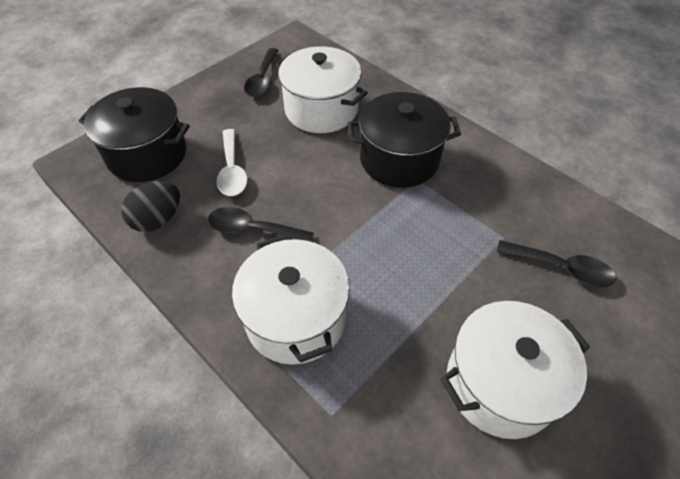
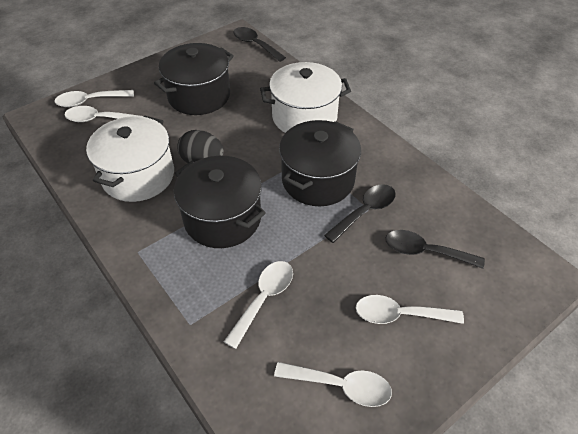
black pot: [79,87,190,182] [348,92,461,188] = 2 -> [154,43,234,115] [174,156,266,248] [279,120,361,206] = 3
white pot: [232,235,350,364] [275,46,368,133] [440,301,590,439] = 3 -> [86,116,174,202] [260,62,351,133] = 2
white spoon: [217,129,247,196] = 1 -> [54,90,134,107] [65,106,144,122] [224,261,293,349] [274,362,392,407] [356,295,464,324] = 5

